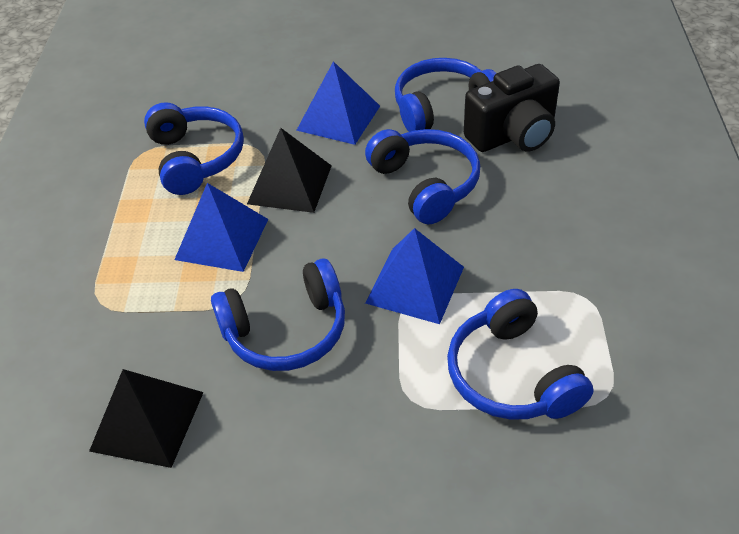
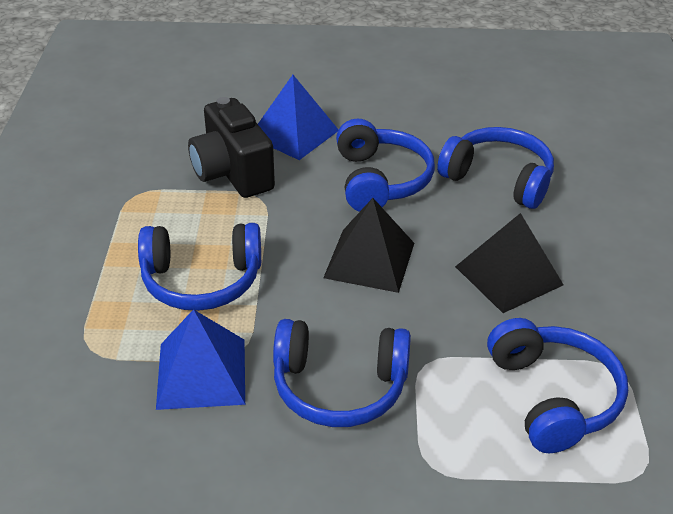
blue pyramid: [174,183,268,272] [296,61,380,145] [365,228,464,324] = 3 -> [156,309,245,410] [258,75,339,160] = 2

